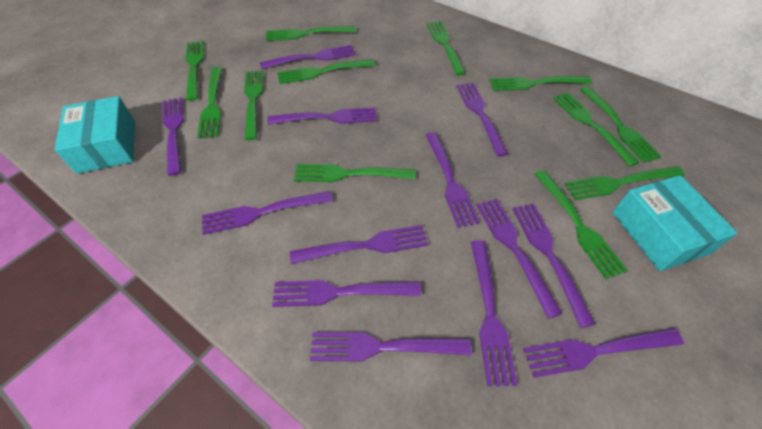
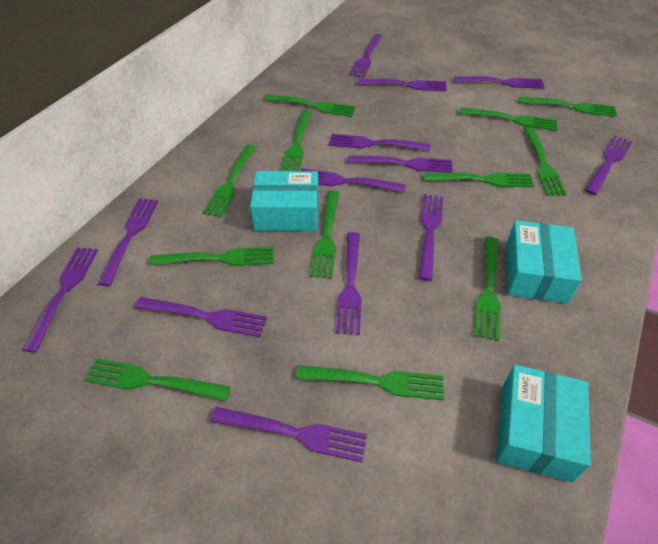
turquoise box: [55,96,135,174] [612,175,738,271] = 2 -> [250,171,319,231] [497,365,591,482] [506,220,582,303] = 3

